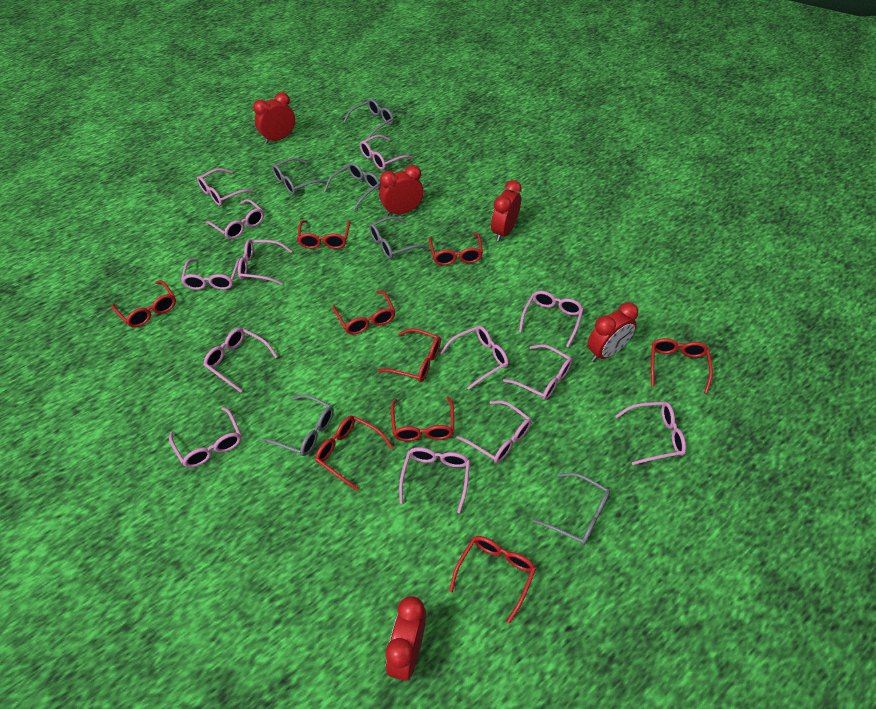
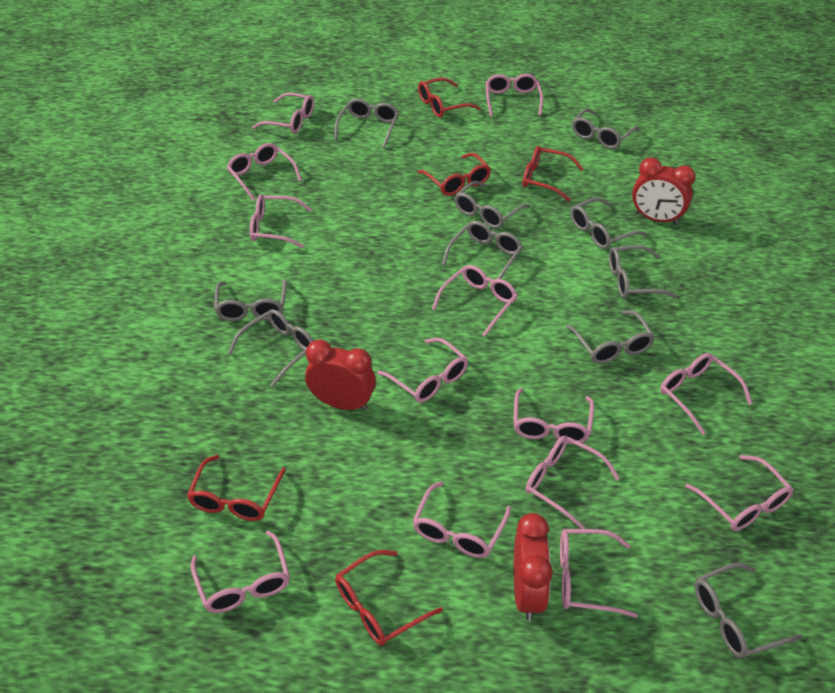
grey glasses: [262,394,334,456] [272,158,327,195] [324,163,380,210] [343,99,394,139] [369,216,427,259] [533,473,610,545] = 6 -> [214,279,287,321] [228,309,313,387] [334,99,399,148] [442,221,523,279] [454,181,530,228] [566,310,655,364] [571,197,647,249] [572,108,639,149] [609,245,678,299] [694,563,803,659] = 10
red clock: [253,92,295,144] [379,165,424,216] [386,596,426,681] [491,180,522,242] [587,302,638,361] = 5 -> [305,340,376,411] [514,513,553,621] [632,157,696,225] = 3
red glasses: [112,280,176,328] [297,220,350,249] [315,416,393,491] [333,290,395,335] [378,328,441,382] [391,396,454,441] [429,233,483,265] [449,536,536,623] [651,338,713,393] = 9 -> [187,455,286,521] [335,550,443,646] [417,153,491,196] [418,77,481,118] [523,146,583,202] = 5

